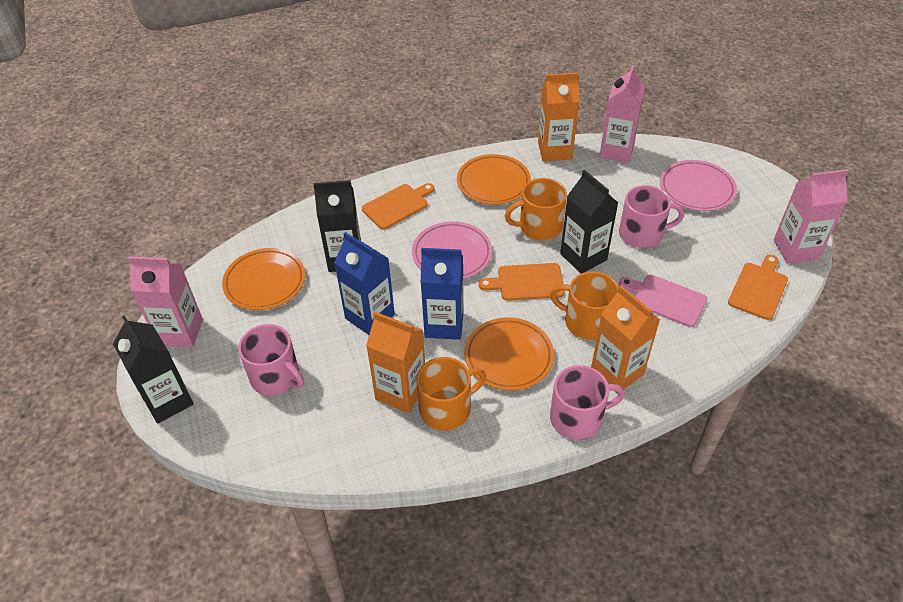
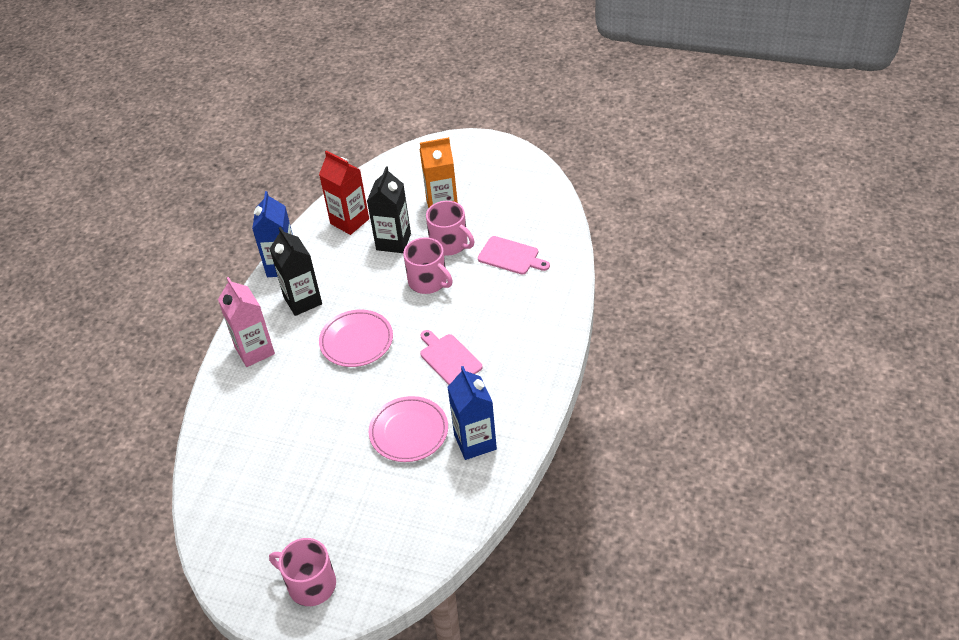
black carton: [113,315,193,424] [313,180,361,272] [560,170,619,273] = 3 -> [270,227,322,316] [367,167,411,253] = 2
orange carton: [366,311,425,413] [538,72,580,161] [591,285,660,394] = 3 -> [420,137,458,208] = 1
orange cutting board: [362,183,435,230] [479,263,565,301] [728,255,788,320] = 3 -> none = 0
orange mug: [417,357,486,431] [505,178,567,240] [550,271,619,340] = 3 -> none = 0
orange plate: [222,248,305,310] [457,154,531,204] [464,317,554,390] = 3 -> none = 0
pink carton: [128,256,203,347] [599,65,645,163] [774,169,849,264] = 3 -> [218,277,275,367] = 1
pink cutting board: [619,275,707,327] = 1 -> [420,330,482,385] [478,236,550,275] = 2
red carton: none = 0 -> [319,150,369,235] = 1

